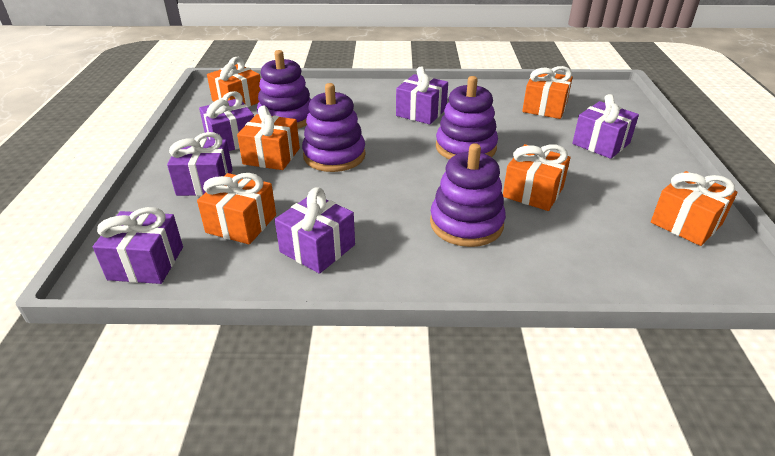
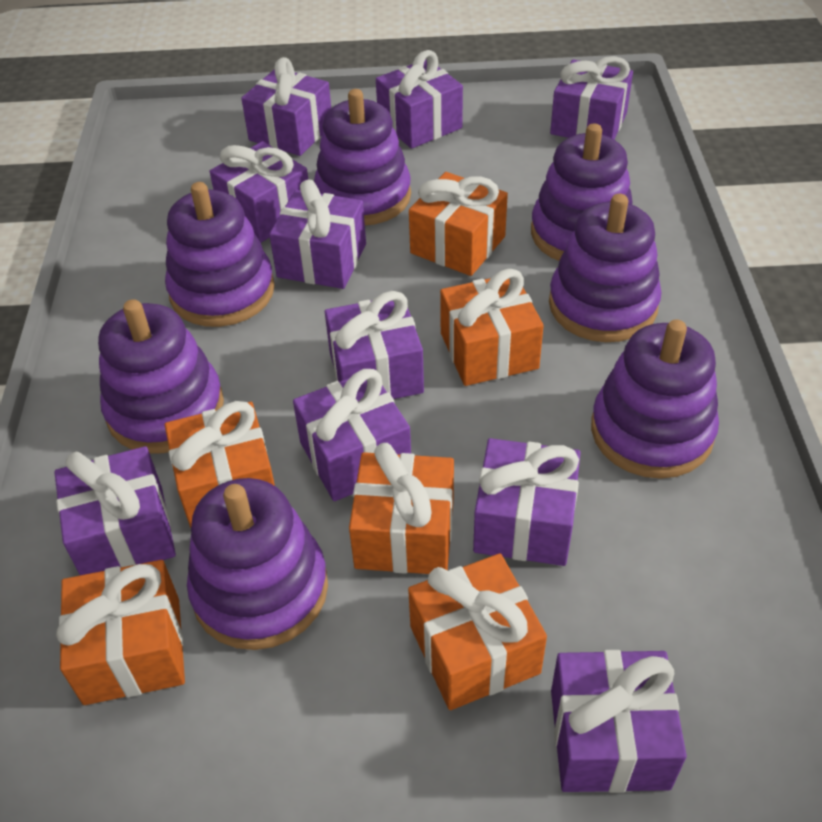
purple gift: [93,207,183,284] [167,132,233,196] [199,91,254,151] [275,187,355,274] [396,66,448,124] [572,94,639,159] = 6 -> [54,446,176,575] [210,141,308,242] [241,57,331,156] [269,179,366,289] [293,369,411,501] [325,291,424,399] [376,50,463,149] [473,438,581,566] [550,56,633,139] [551,650,687,793] = 10
purple stacking toy: [257,50,312,129] [302,83,366,172] [430,143,506,247] [436,76,498,159] = 4 -> [98,299,224,453] [165,182,275,327] [187,478,328,650] [314,89,411,226] [531,123,633,261] [549,194,661,342] [591,320,719,479] = 7

